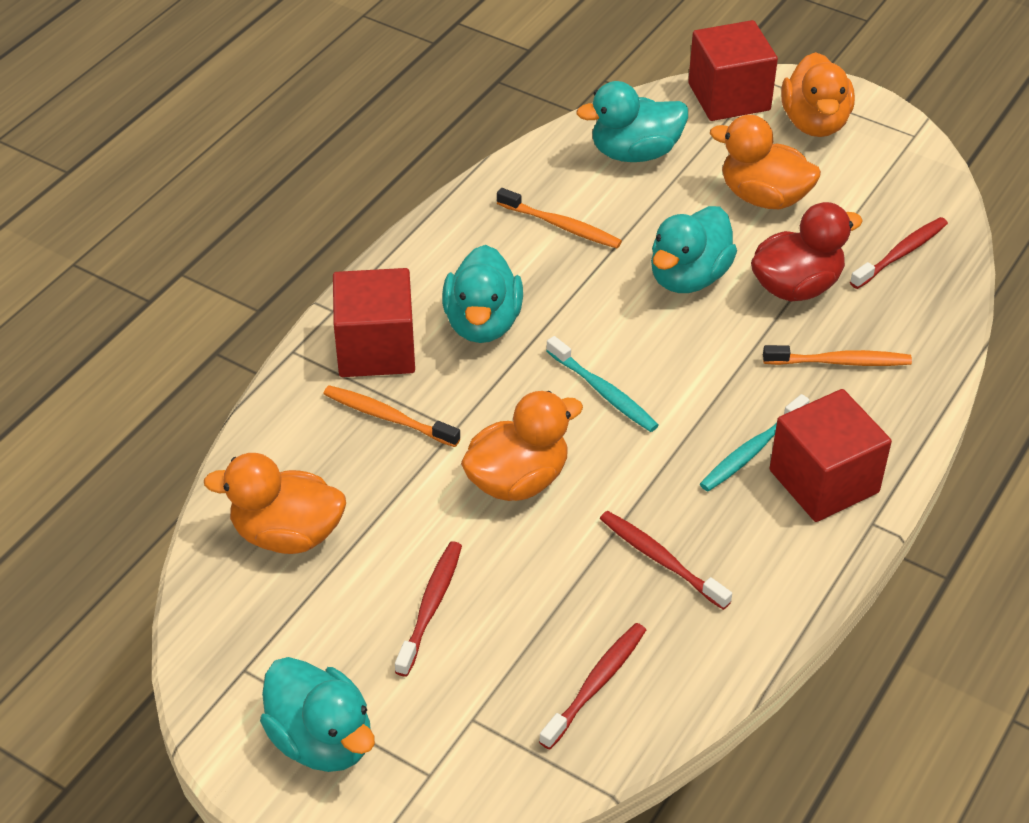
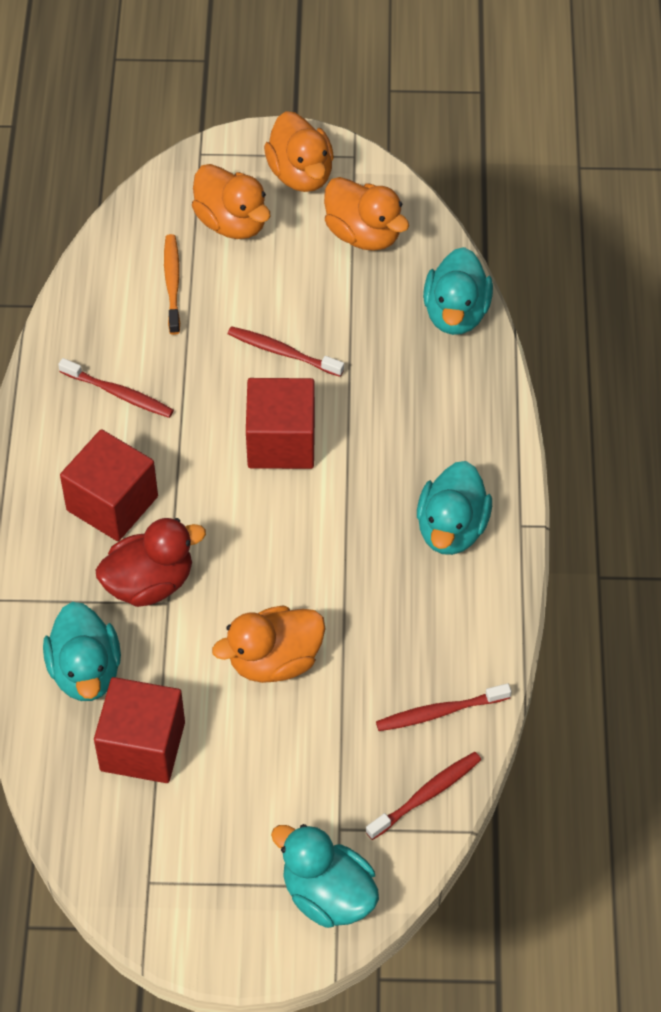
orange toothbrush: [323,385,460,447] [497,188,622,248] [763,345,912,366] = 3 -> [164,234,180,335] = 1
turquoise toothbrush: [546,336,659,432] [700,394,810,492] = 2 -> none = 0

